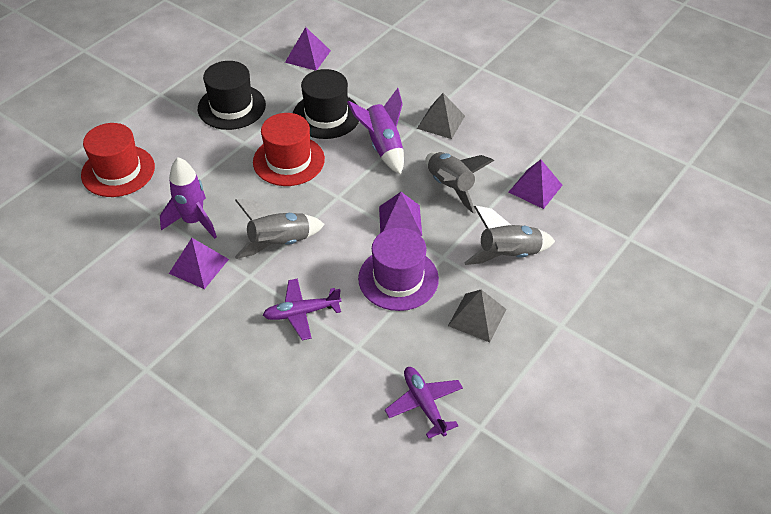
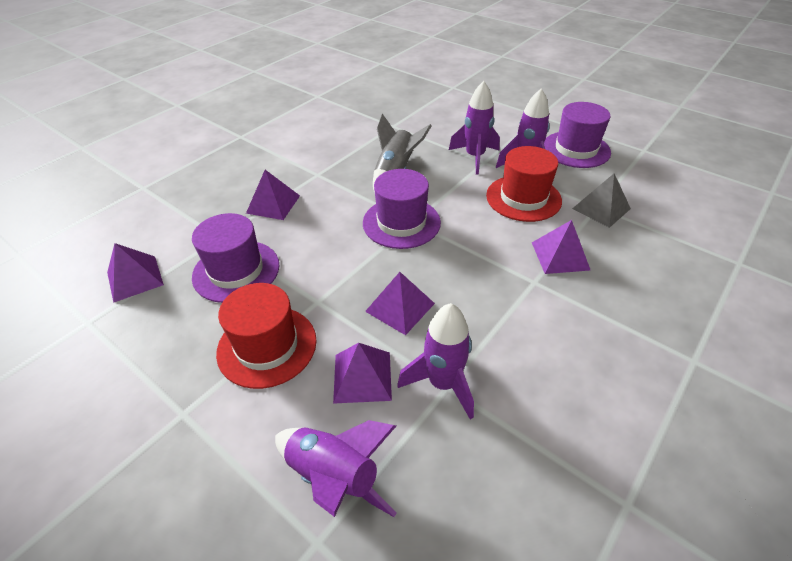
black hat: [198,61,266,130] [293,69,359,139] = 2 -> none = 0
grey pyramid: [417,93,465,139] [448,290,507,342] = 2 -> [572,173,631,228] = 1
grey rocket: [235,199,325,259] [426,152,494,214] [464,206,555,265] = 3 -> [373,114,432,194] = 1
purple hat: [358,228,439,311] = 1 -> [192,213,279,303] [363,169,441,249] [544,102,611,168] = 3
purple plane: [263,278,341,340] [385,367,463,439] = 2 -> none = 0
purple pyramid: [169,238,229,289] [285,27,331,71] [379,192,422,236] [509,160,563,209] = 4 -> [107,243,164,303] [246,170,300,220] [333,343,392,404] [365,272,435,335] [532,220,590,274] = 5
purple rocket: [160,157,217,239] [347,88,404,174] = 2 -> [275,420,397,517] [397,303,474,420] [449,81,500,174] [496,89,550,168] = 4

